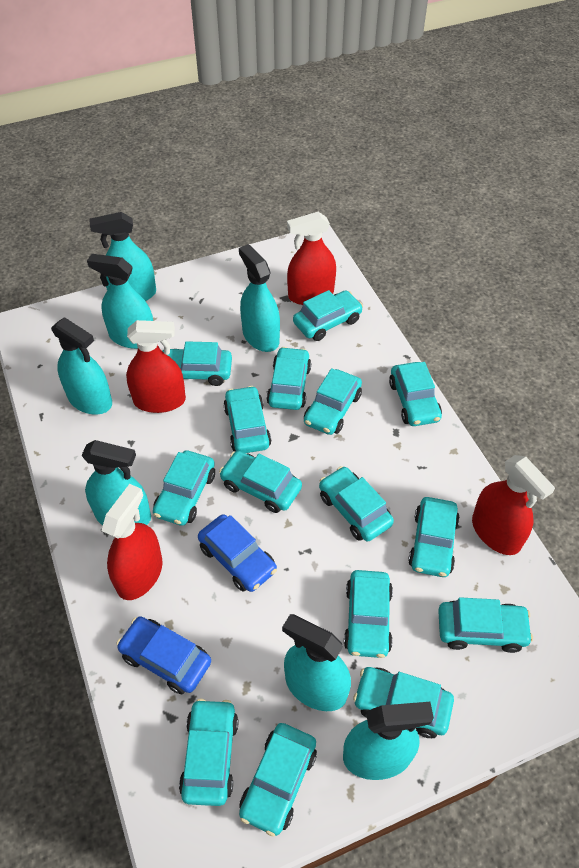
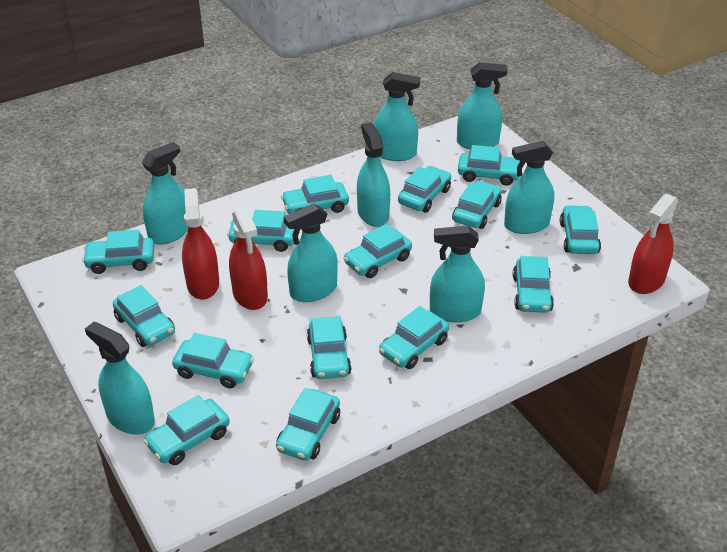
blue car: [116,616,211,694] [198,514,277,592] = 2 -> none = 0
red spray bottle: [101,484,163,600] [126,320,186,413] [287,212,336,305] [472,455,555,555] = 4 -> [182,188,219,300] [229,207,268,310] [628,193,679,294] = 3
turquoise spray bottle: [51,317,112,415] [82,440,151,525] [87,254,153,349] [89,212,156,301] [239,244,280,352] [282,614,351,711] [343,702,434,780] = 7 -> [85,322,155,435] [142,142,188,245] [284,203,338,302] [357,122,390,227] [374,72,420,161] [430,226,485,322] [457,62,508,150] [504,141,554,234] = 8

